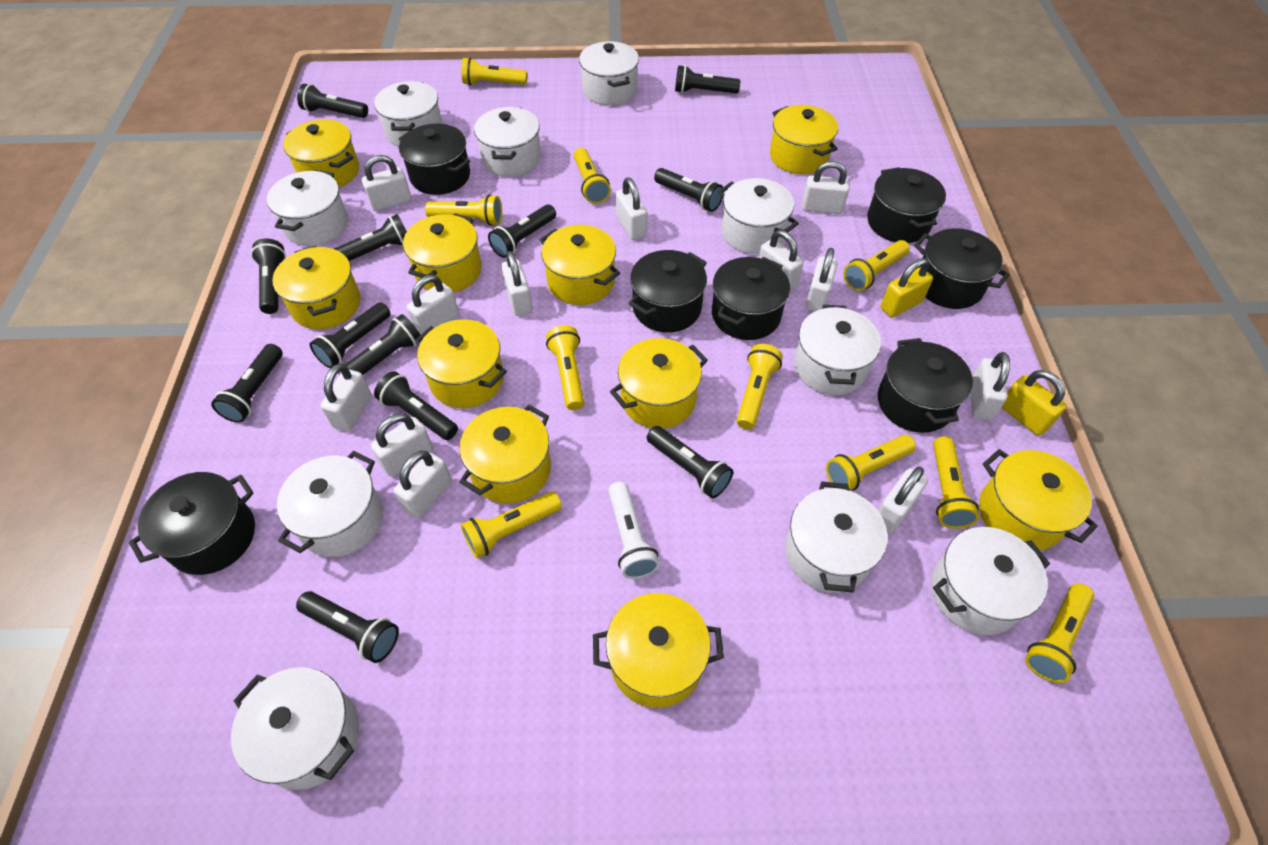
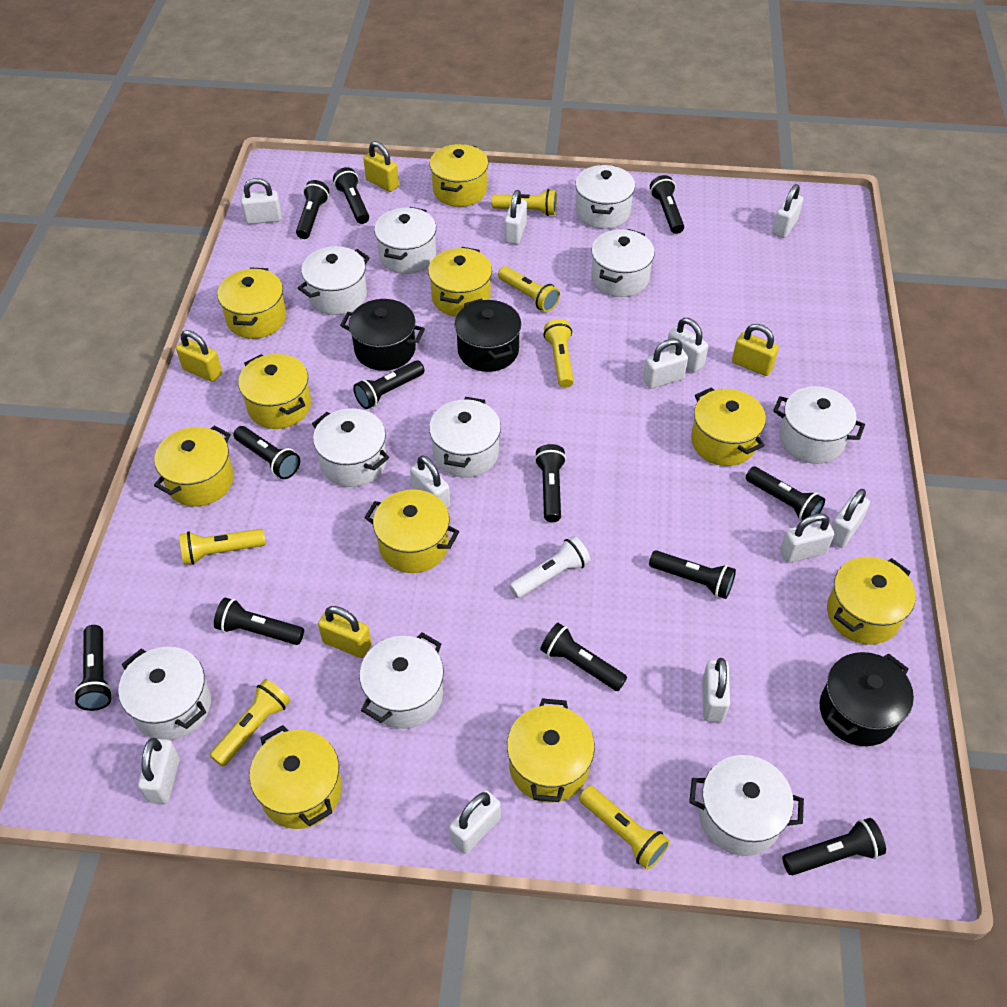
black pot: [129,472,255,575] [398,124,470,195] [629,250,707,333] [712,257,790,340] [867,167,946,243] [878,338,973,433] [914,228,1010,309] = 7 -> [340,299,425,371] [455,298,521,372] [820,652,914,746] = 3
white padlock: [320,364,372,432] [362,155,412,211] [371,413,433,477] [394,451,452,518] [407,275,459,335] [501,251,533,316] [615,177,647,240] [759,230,804,291] [802,161,849,214] [806,248,837,312] [878,467,928,533] [971,352,1010,420] = 12 -> [138,738,180,804] [241,178,282,224] [410,456,450,508] [449,790,501,854] [504,190,527,244] [643,338,688,389] [666,318,708,373] [702,658,730,722] [772,184,803,238] [780,513,834,563] [831,489,870,548] = 11
yellow flashlight: [425,195,502,226] [461,57,527,86] [461,491,562,558] [546,325,584,410] [574,148,611,204] [737,344,783,429] [826,435,916,491] [843,240,910,291] [933,436,979,529] [1025,583,1094,683] = 10 -> [179,529,266,565] [209,679,291,767] [491,189,557,216] [498,266,560,312] [543,319,574,388] [579,786,670,870] = 6
yellow padlock: [880,258,933,318] [1001,370,1067,436] = 2 -> [176,330,222,382] [318,606,372,658] [363,141,399,192] [732,324,779,376] = 4

